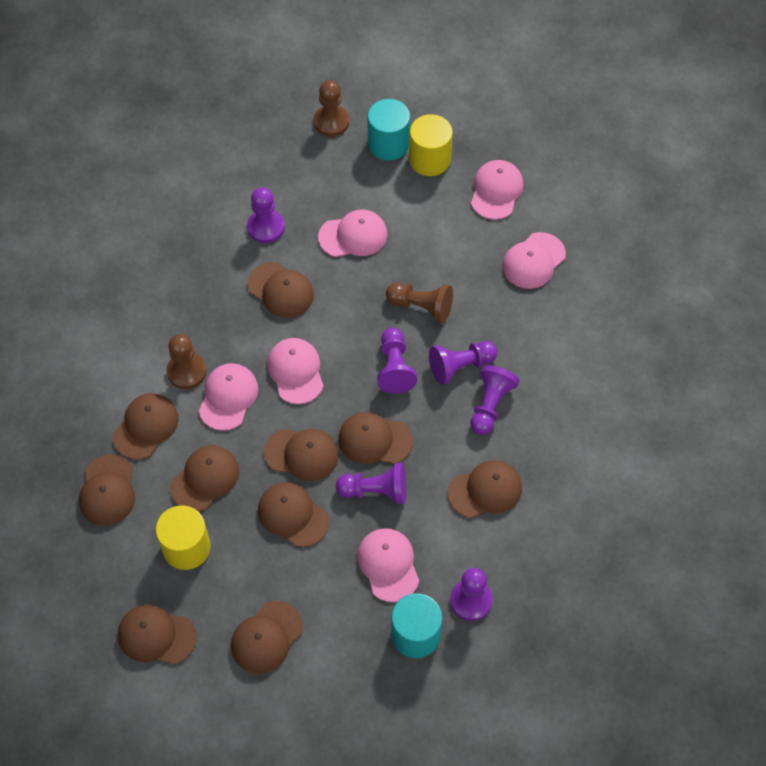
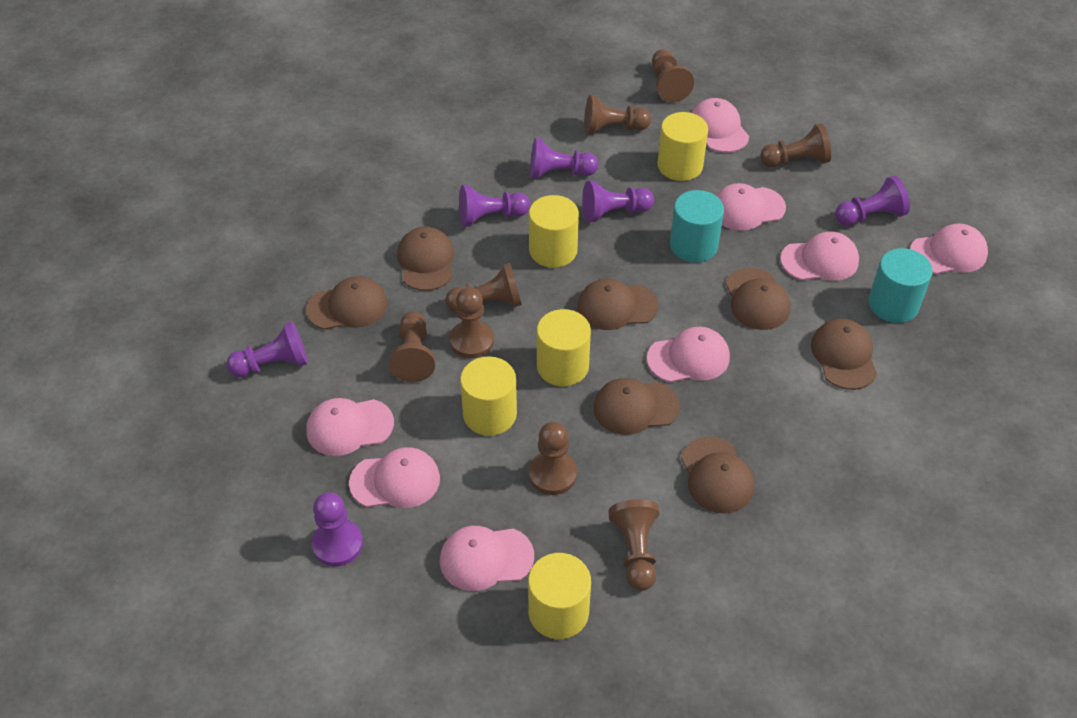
brown cap: [79,454,135,526] [113,393,179,460] [118,605,197,665] [170,445,239,512] [231,601,303,673] [248,262,314,318] [258,482,329,547] [264,429,339,481] [338,412,413,464] [448,460,522,518] = 10 -> [306,276,388,330] [397,227,454,291] [577,278,658,330] [593,378,680,435] [681,437,754,514] [726,268,790,330] [811,319,877,390] = 7
brown pawn: [167,334,206,389] [314,80,349,137] [386,283,453,323] = 3 -> [389,311,435,382] [445,263,522,313] [449,287,494,358] [529,422,577,495] [584,95,651,135] [608,499,660,591] [652,49,694,102] [760,123,831,167] = 8
pink cap: [199,363,258,431] [267,338,324,404] [318,209,387,257] [357,528,419,602] [471,160,523,220] [502,232,566,289] = 6 -> [306,398,394,456] [349,447,440,508] [440,526,534,591] [647,327,730,382] [691,98,749,153] [716,183,786,230] [780,232,859,281] [910,224,988,274] = 8
yellow cylinder: [156,505,210,570] [409,114,453,176] = 2 -> [460,356,517,436] [528,553,591,639] [529,195,579,268] [537,309,591,386] [658,112,708,181] = 5

